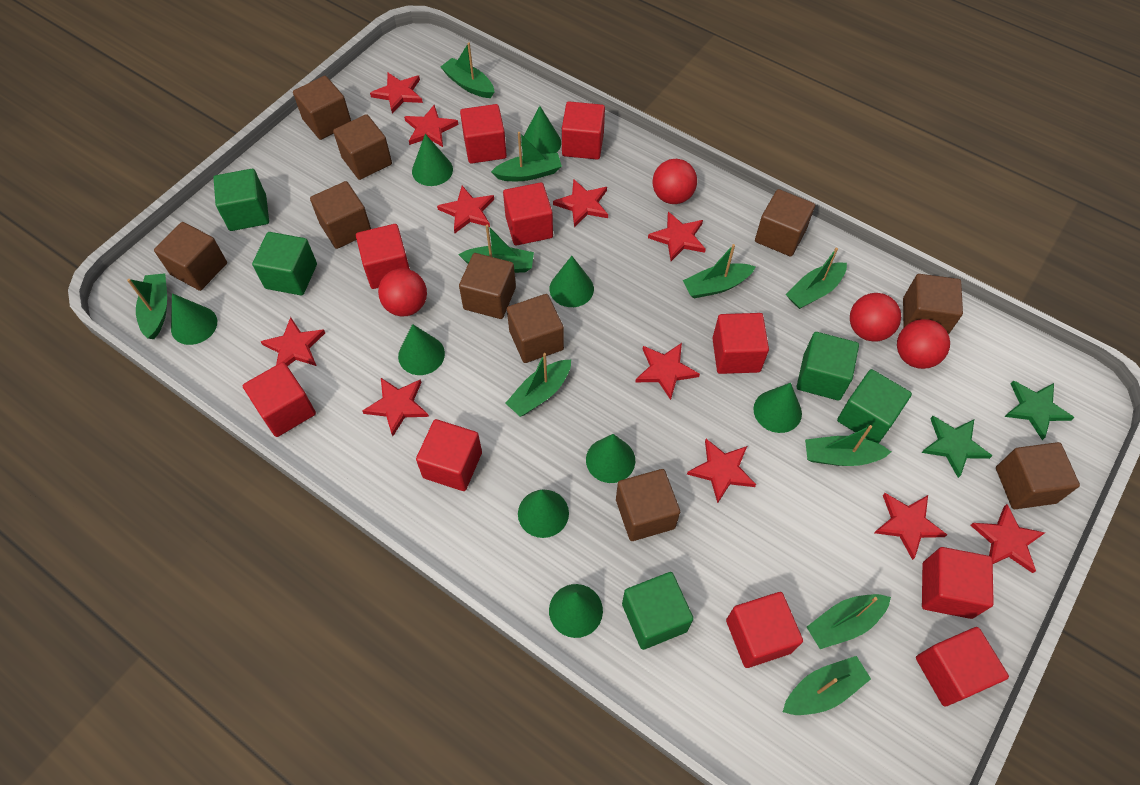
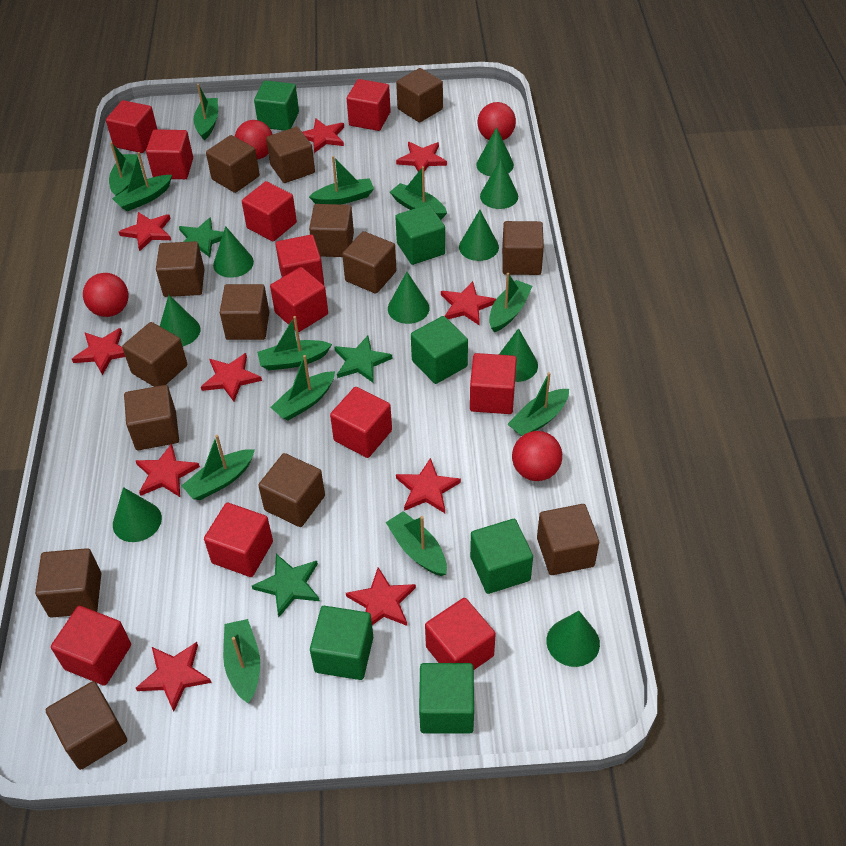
brown cube: [154,222,227,291] [293,76,351,140] [310,181,371,249] [333,114,392,180] [459,253,516,319] [507,294,564,363] [616,469,680,541] [755,189,815,257] [903,274,963,335] [996,442,1080,509] = 10 -> [35,548,102,618] [46,681,127,770] [122,322,187,387] [124,385,179,450] [156,241,204,297] [206,135,260,193] [220,284,269,340] [258,453,325,527] [266,127,315,183] [309,204,354,257] [342,231,396,294] [396,68,443,122] [502,221,544,275] [537,504,599,575] = 14
green boat: [127,273,167,339] [441,43,494,98] [458,225,534,273] [491,132,562,181] [506,353,571,417] [683,244,756,298] [783,656,871,715] [786,248,847,309] [805,425,891,466] [807,594,891,649] = 10 -> [109,142,137,196] [112,152,172,211] [181,435,255,500] [194,84,218,140] [223,619,260,703] [257,316,332,370] [270,355,335,420] [309,156,374,204] [386,511,447,576] [390,166,447,220] [489,273,533,332] [508,372,569,436] = 12
green cube: [213,169,269,231] [252,232,317,295] [622,572,693,650] [797,332,859,401] [837,369,912,444] = 5 -> [254,80,299,131] [310,606,373,680] [395,204,445,265] [411,316,468,384] [419,663,474,734] [470,519,533,594] = 6
green star: [921,416,992,478] [1004,380,1075,440] = 2 -> [179,217,223,257] [252,554,320,617] [335,336,393,383] = 3
red cube: [243,362,316,437] [356,224,410,289] [416,419,482,491] [460,104,507,164] [503,182,553,246] [562,101,605,160] [712,313,769,374] [726,592,803,668] [916,627,1009,706] [922,547,994,619] = 10 -> [51,606,131,686] [106,100,158,153] [146,129,193,179] [204,503,273,577] [242,181,297,241] [270,267,328,332] [275,235,324,285] [330,387,392,458] [347,79,391,131] [425,598,496,670] [470,353,517,414] = 11
red star: [260,317,325,366] [362,378,429,436] [370,72,423,114] [404,105,459,147] [437,186,494,233] [553,179,608,227] [635,343,700,400] [648,211,706,261] [687,439,756,503] [874,493,947,560] [970,504,1045,573] = 11 -> [72,328,125,375] [119,212,171,251] [136,443,200,497] [136,642,212,712] [201,353,262,402] [302,118,344,153] [346,567,416,626] [396,142,447,172] [396,458,461,513] [441,281,496,325] = 10

